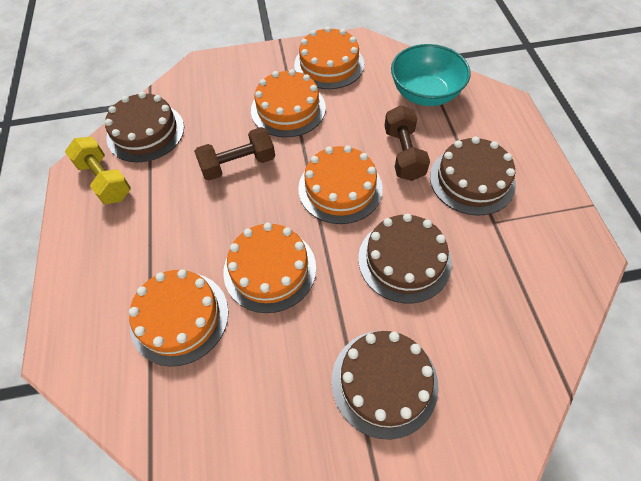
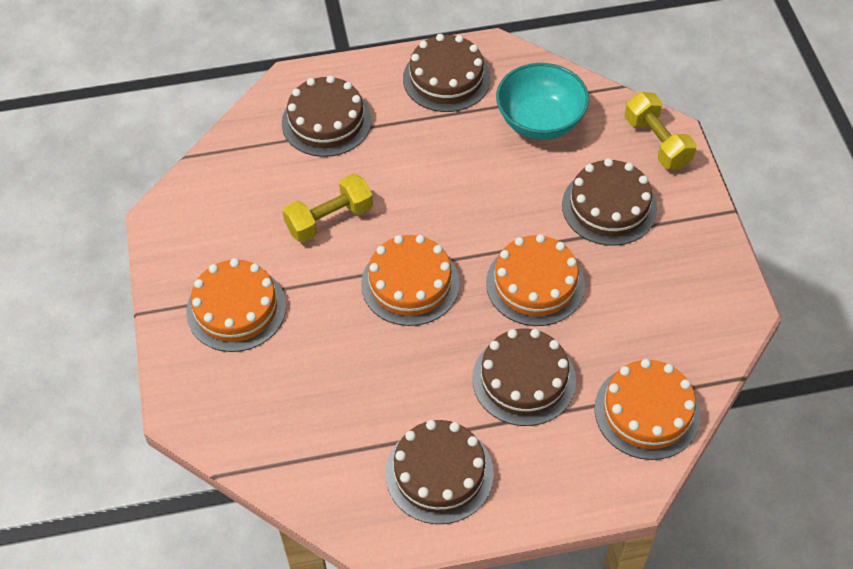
brown cake: [105,92,184,162] [332,331,439,440] [358,213,452,303] [430,137,516,216] = 4 -> [282,75,371,157] [386,420,494,524] [403,34,491,112] [472,329,576,426] [562,158,657,246] = 5
brown dumbbell: [194,127,275,180] [384,105,430,181] = 2 -> none = 0
orange cake: [129,269,229,367] [223,223,316,313] [251,69,326,137] [294,26,364,89] [298,145,383,224] = 5 -> [186,258,286,352] [361,235,460,326] [486,234,585,326] [595,359,701,460] = 4
yellow dumbbell: [65,137,131,204] = 1 -> [283,174,373,242] [625,92,696,169] = 2

